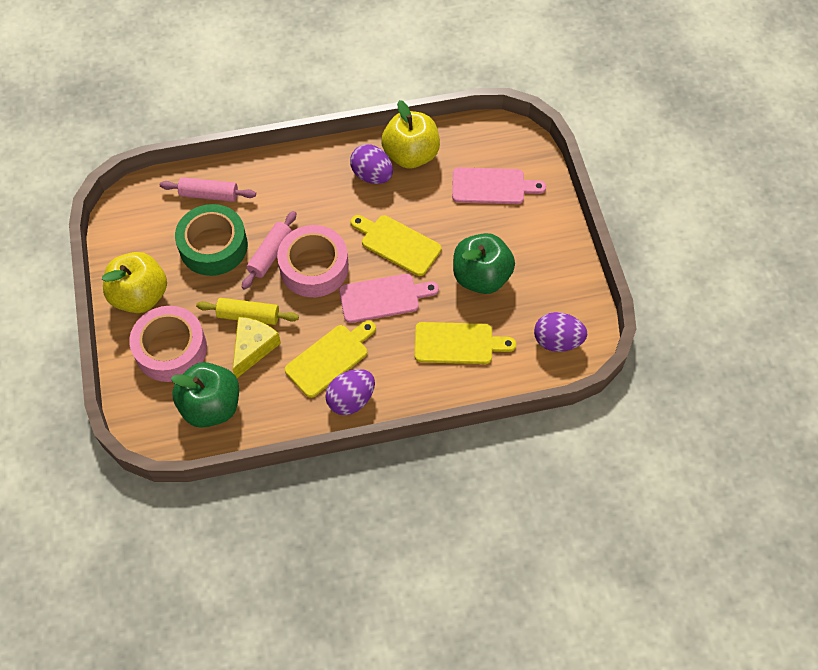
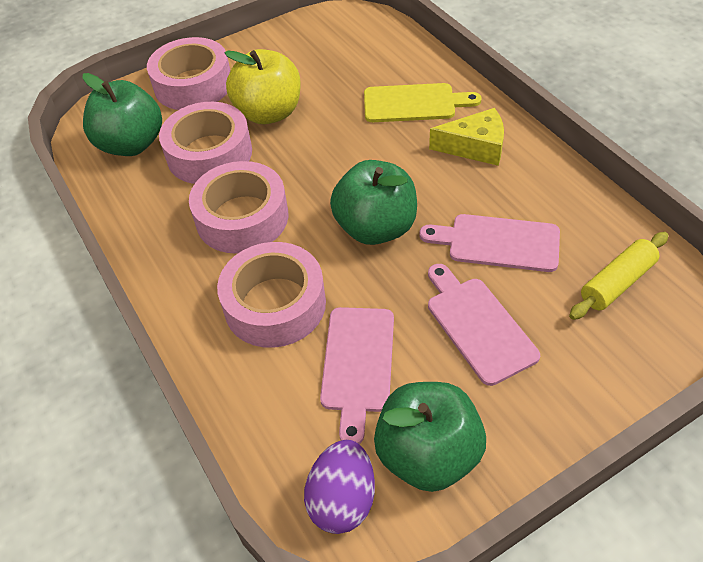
green apple: [171,362,239,428] [453,233,515,294] = 2 -> [82,73,162,156] [330,160,417,245] [374,382,486,492] = 3
green tape: [175,204,248,276] = 1 -> none = 0
pink cutting board: [339,274,439,323] [452,167,546,204] = 2 -> [320,307,394,444] [419,214,560,272] [428,264,540,386] = 3
pink rolling pin: [160,177,256,202] [242,211,296,290] = 2 -> none = 0
pink tape: [129,306,207,382] [277,225,349,297] = 2 -> [147,37,230,110] [159,102,252,184] [189,161,288,254] [217,242,326,348] = 4
purple egg: [325,369,375,415] [350,144,393,184] [534,312,587,352] = 3 -> [304,440,375,534] = 1
yellow apple: [102,252,167,313] [381,100,440,168] = 2 -> [224,49,301,124] = 1
yellow cutting board: [285,320,376,398] [351,215,442,276] [415,322,516,364] = 3 -> [364,83,482,122] = 1

